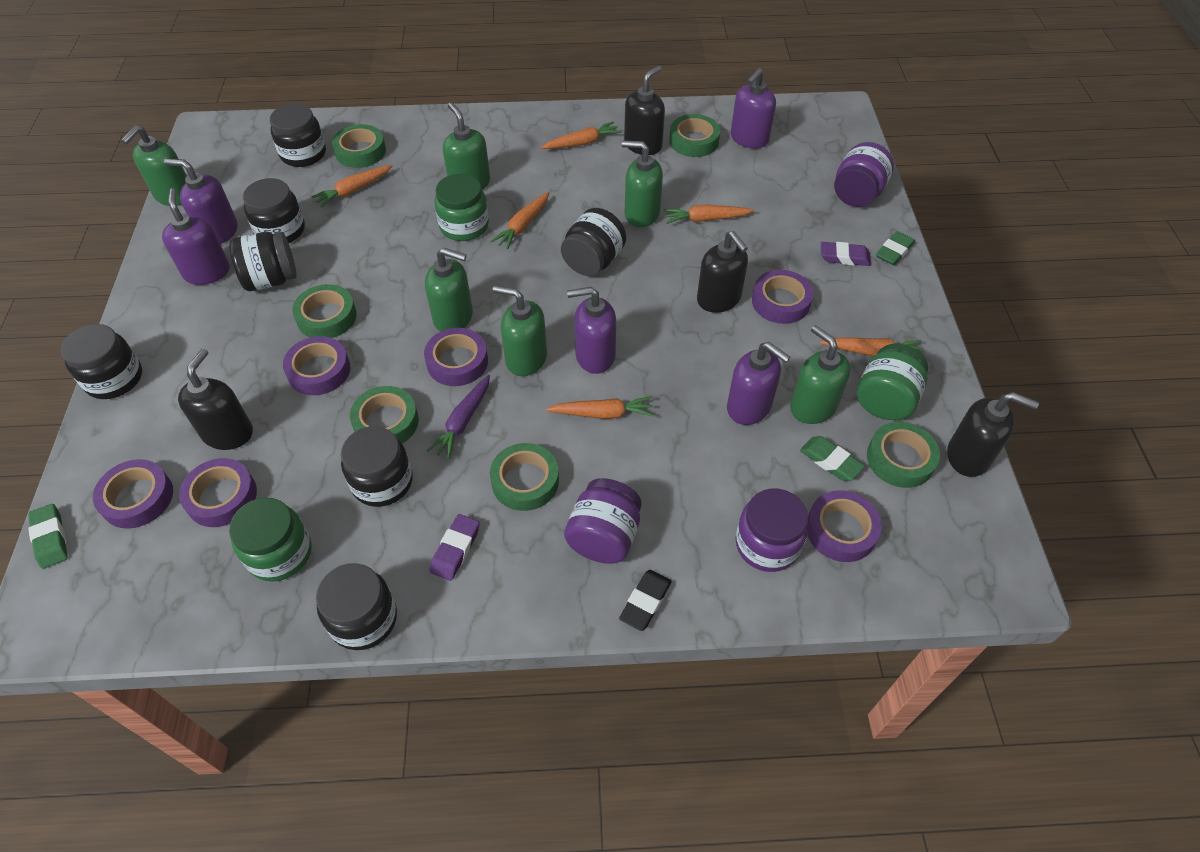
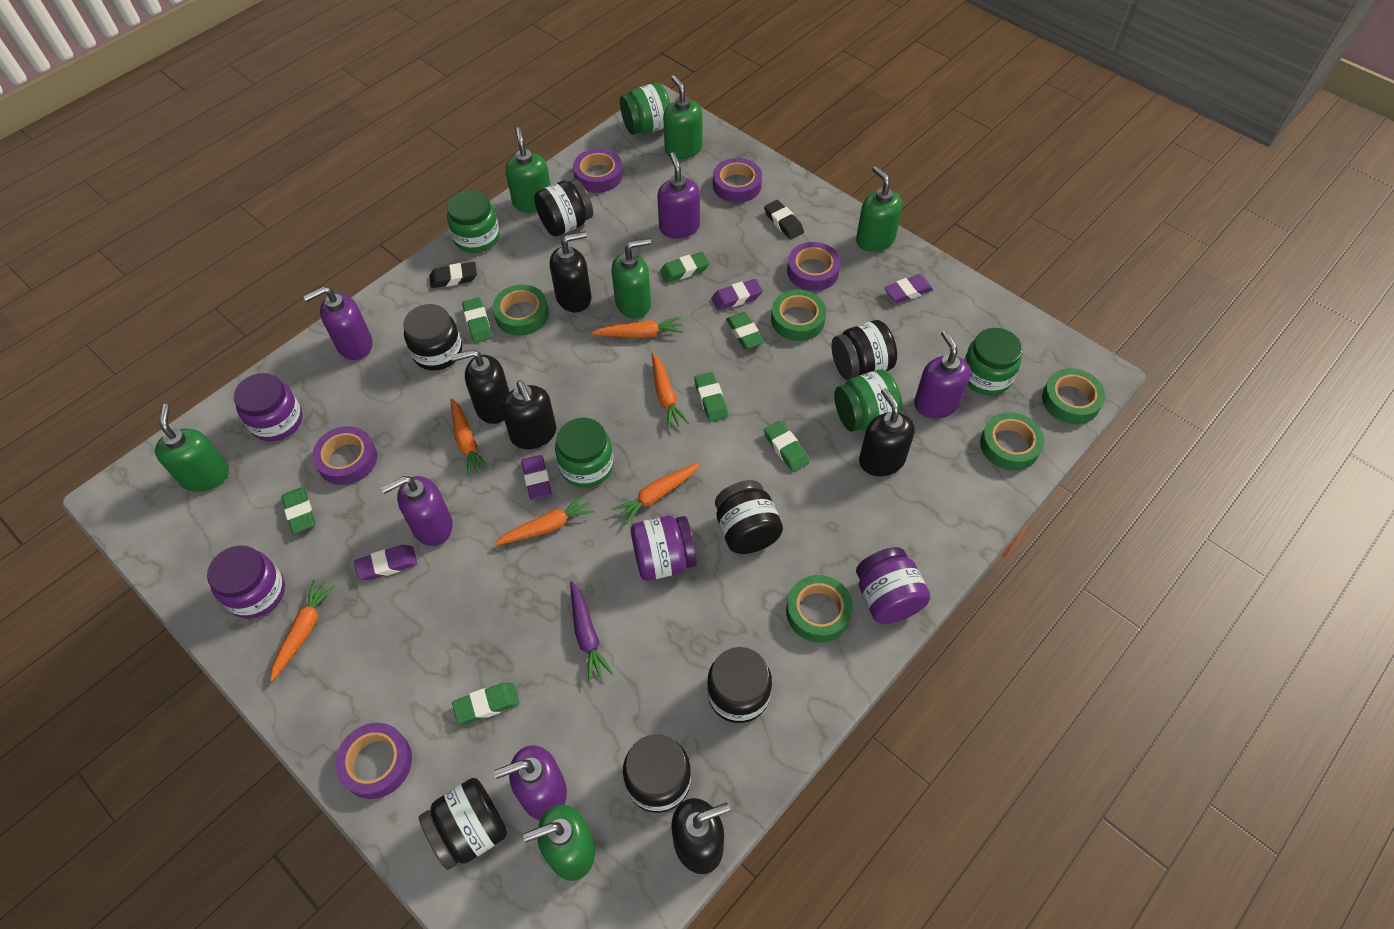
black eraser: [619,570,672,631] = 1 -> [429,262,477,288] [764,200,804,239] = 2
black soap dispenser: [178,349,253,450] [624,66,665,155] [697,231,748,313] [947,392,1039,477] = 4 -> [451,349,509,424] [501,381,556,449] [550,231,591,312] [671,798,730,874] [859,388,915,476] = 5
green eraser: [28,504,68,569] [800,436,865,481] [876,231,915,265] = 3 -> [282,487,315,534] [452,683,520,724] [462,297,492,343] [660,252,710,283] [694,372,728,422] [726,312,764,349] [764,421,809,472] = 7
green jar: [229,497,312,582] [434,174,489,241] [856,344,928,420] = 3 -> [447,190,500,253] [555,418,614,488] [620,83,671,135] [834,370,902,432] [964,328,1022,395] = 5
green tape: [292,284,357,338] [332,124,386,168] [350,386,419,443] [490,443,559,511] [669,114,720,157] [867,422,940,488] = 6 -> [493,285,549,336] [771,290,826,341] [786,575,853,643] [980,412,1044,471] [1042,368,1105,424] = 5
purple eraser: [430,514,480,581] [821,242,871,266] = 2 -> [354,545,417,581] [521,455,552,500] [712,279,763,311] [884,274,933,303] = 4
purple jar: [564,478,642,564] [736,489,809,572] [834,142,894,207] = 3 -> [207,545,285,619] [234,373,302,441] [631,516,697,581] [856,547,930,624] = 4
purple tape: [93,459,173,529] [179,458,257,527] [283,336,350,395] [424,328,488,386] [752,270,813,324] [808,490,882,562] = 6 -> [312,426,377,485] [335,723,412,799] [573,148,623,193] [713,158,762,203] [787,242,841,291] = 5

